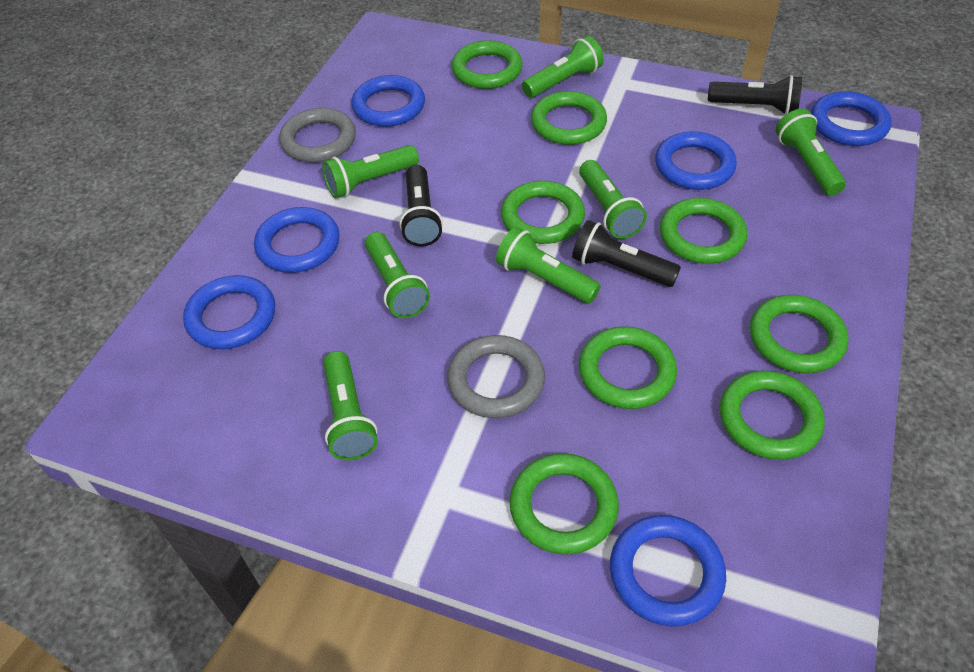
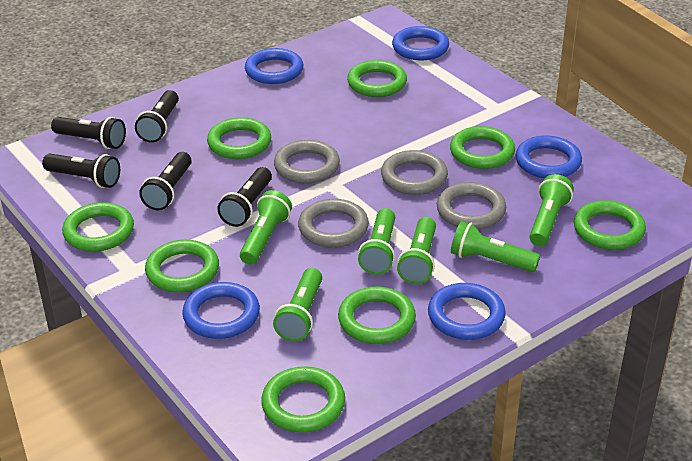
black flashlight: [399,165,443,247] [572,220,681,287] [708,75,802,115] = 3 -> [42,154,120,188] [51,117,126,149] [135,90,179,143] [139,152,192,211] [217,167,272,227] = 5
blue ring: [183,275,275,349] [254,207,340,273] [352,75,425,127] [610,515,726,626] [655,131,737,190] [811,91,892,146] = 6 -> [182,282,260,339] [245,48,303,84] [392,26,449,60] [428,283,506,340] [516,136,582,178] = 5
green flashlight: [322,145,419,198] [323,351,378,460] [365,232,430,318] [496,227,601,304] [522,36,604,98] [579,160,647,239] [776,108,846,196] = 7 -> [240,190,292,265] [273,268,322,341] [358,208,395,275] [397,217,436,284] [451,221,540,272] [529,174,574,246] = 6
grey ring: [279,108,356,163] [447,335,545,418] = 2 -> [274,140,340,183] [298,199,369,248] [381,150,448,195] [437,182,506,229] = 4

